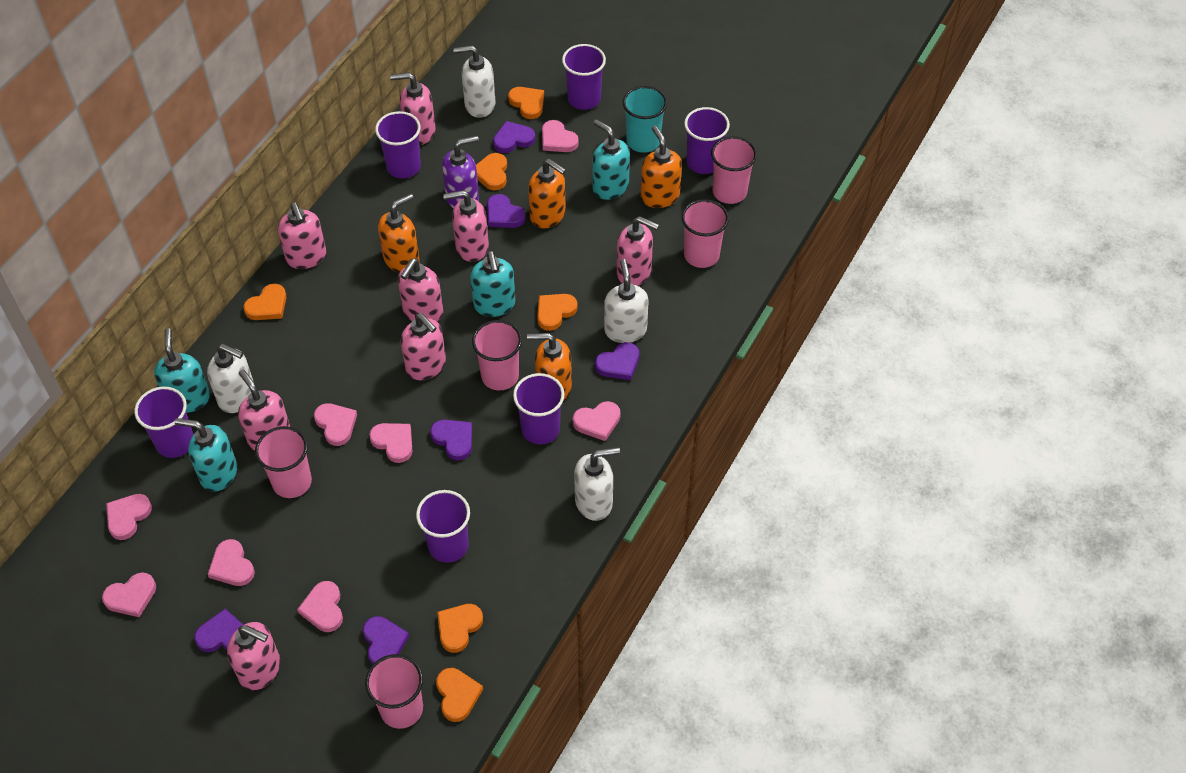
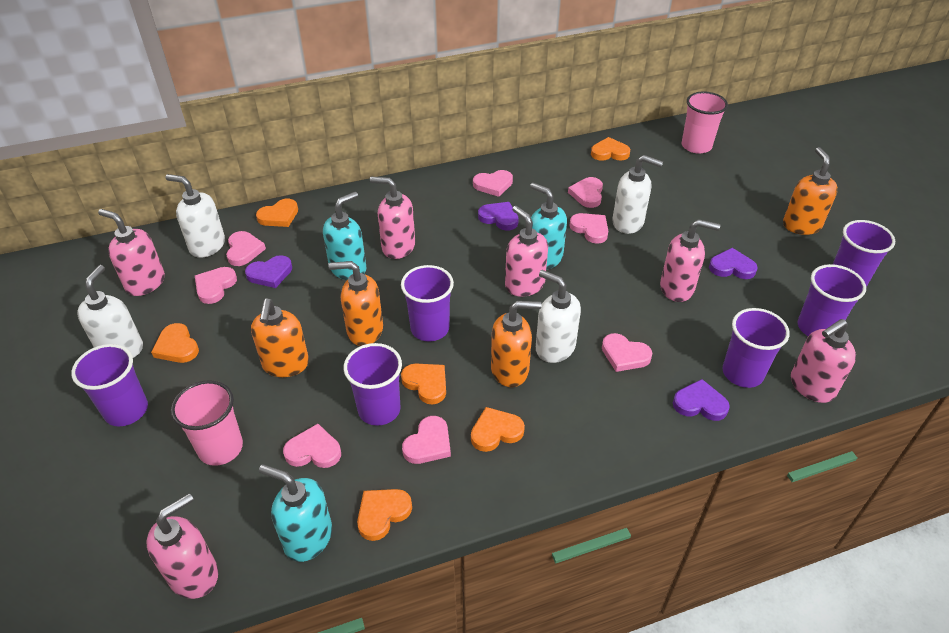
pink cup: [255,426,312,498] [365,654,423,729] [472,320,522,390] [681,199,729,268] [711,136,757,204] = 5 -> [171,380,243,466] [682,91,728,154] = 2
pink soap dispenser: [227,622,280,690] [238,370,290,450] [278,203,326,269] [390,72,436,145] [398,258,443,321] [401,313,446,380] [443,190,489,262] [617,216,659,286] = 8 -> [98,209,165,296] [146,493,218,599] [370,177,415,259] [505,206,548,297] [660,219,720,302] [791,319,856,403] = 6
purple heart: [194,609,243,652] [363,616,409,665] [430,420,472,461] [487,194,525,228] [493,121,535,153] [595,342,639,380] = 6 -> [245,255,292,288] [478,202,519,231] [673,379,730,421] [709,248,758,279] = 4
purple soap dispenser: [442,135,479,209] = 1 -> none = 0
turquoise cup: [623,86,667,153] = 1 -> none = 0
turquoise soap dispenser: [154,328,210,413] [175,418,237,492] [470,251,516,317] [593,119,630,200] = 4 -> [259,464,332,562] [323,192,366,280] [530,183,567,270] = 3

